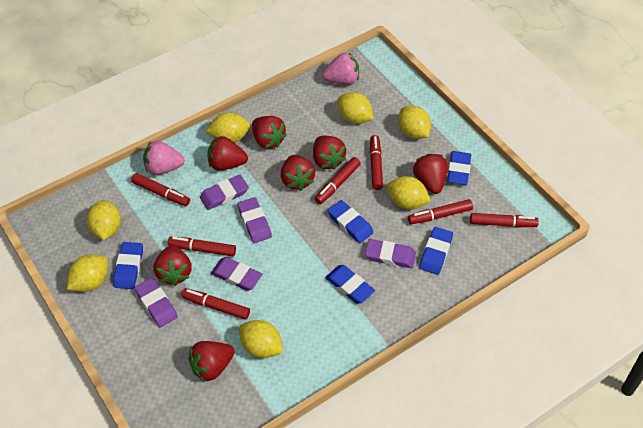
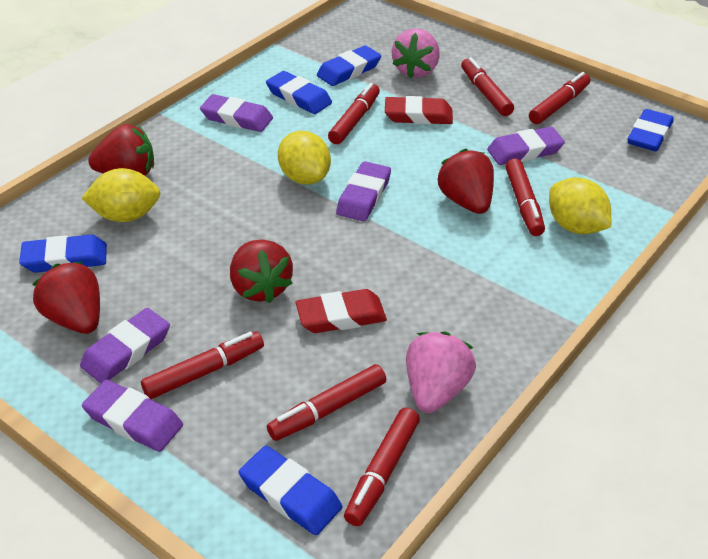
red eraser: none = 0 -> [296,289,387,333] [385,96,453,125] = 2
red strawberry: [154,245,192,286] [188,341,235,382] [207,136,248,171] [252,116,287,149] [281,155,315,191] [313,136,346,170] [413,154,448,194] = 7 -> [32,262,100,334] [88,124,154,176] [230,240,293,303] [437,149,494,214] = 4
yellow lemon: [67,255,108,292] [87,200,121,240] [205,112,250,143] [239,320,283,358] [338,92,373,124] [387,176,431,210] [398,106,431,139] = 7 -> [81,168,161,222] [278,130,331,185] [549,178,611,234] = 3

